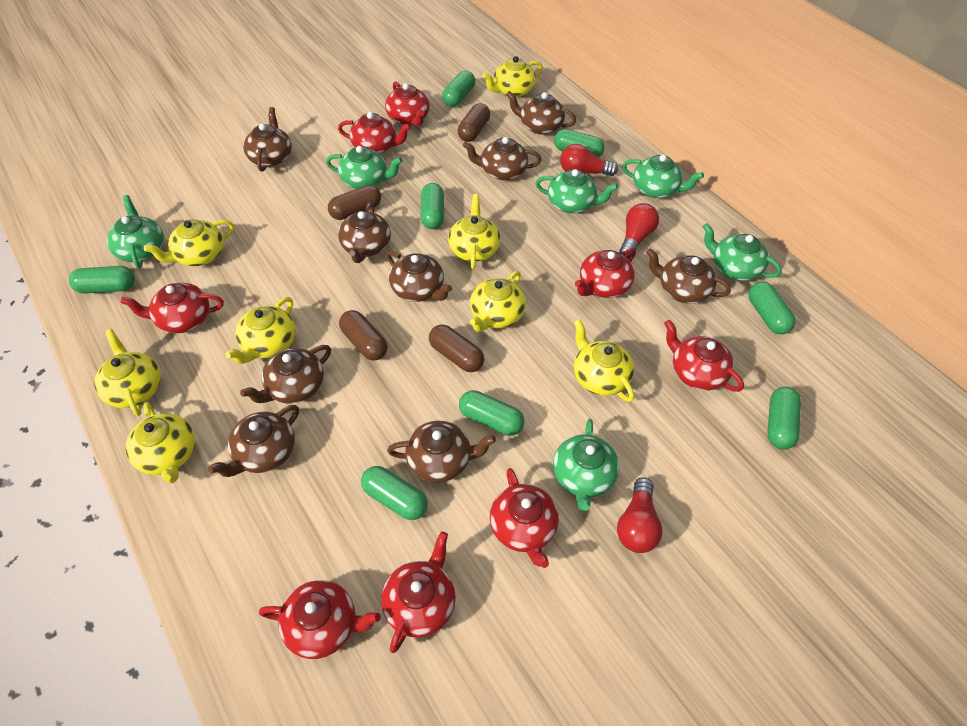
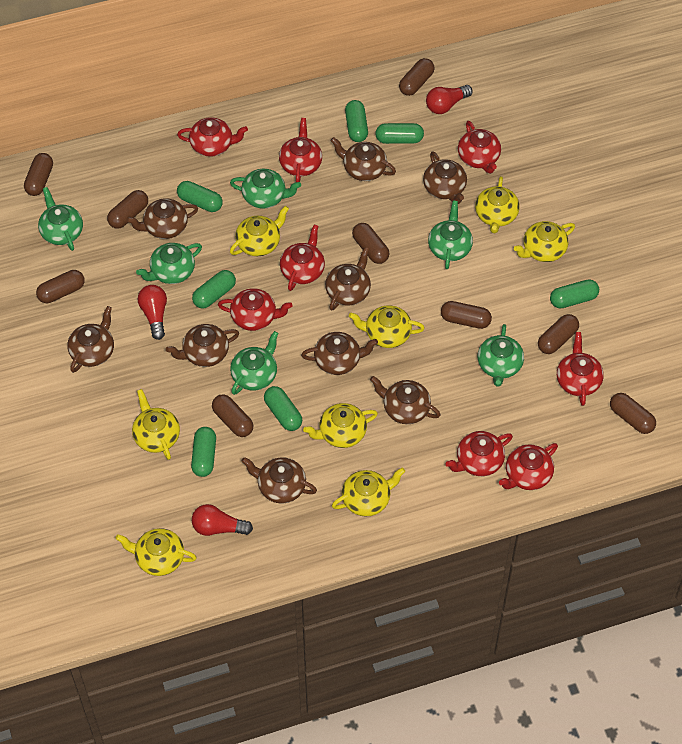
brown capsule: [328,185,381,220] [339,310,388,361] [429,324,484,372] [458,103,490,142] = 4 -> [24,153,53,196] [36,270,85,303] [107,190,148,229] [212,395,254,437] [352,223,389,264] [399,58,434,96] [441,301,492,329] [538,314,579,354] [610,393,656,434] = 9
green capsule: [69,266,135,294] [361,466,428,520] [421,183,444,229] [442,70,475,107] [459,390,525,436] [554,129,605,157] [748,282,796,335] [767,387,801,449] = 8 -> [177,181,223,212] [191,427,216,477] [192,270,236,308] [264,386,302,431] [345,100,368,142] [375,123,424,144] [550,279,599,309] = 7

